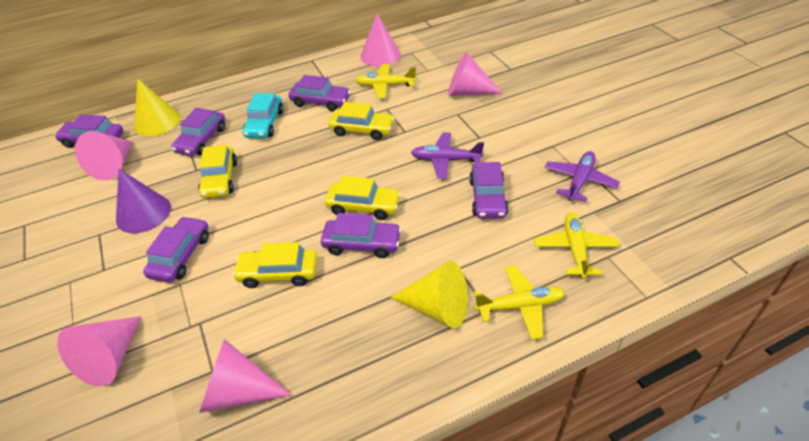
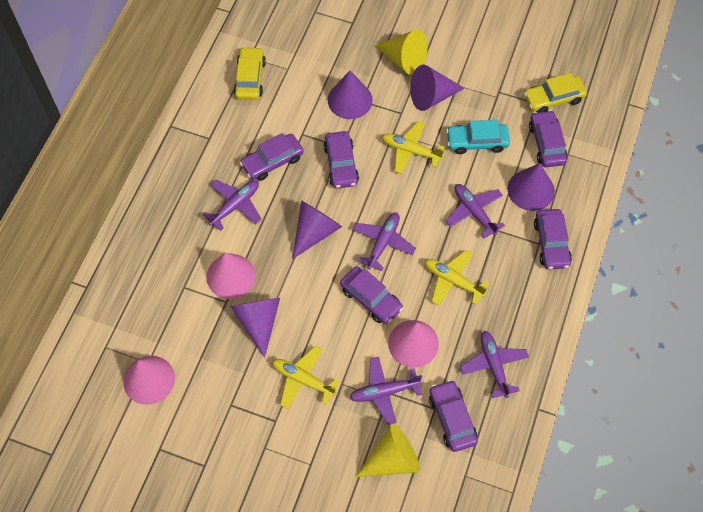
pink cone: [57,316,142,386] [75,131,132,180] [200,339,291,413] [361,14,401,67] [448,52,503,96] = 5 -> [123,356,175,405] [206,253,256,299] [388,320,439,368] = 3
purple cone: [116,169,171,233] = 1 -> [230,298,280,358] [292,200,342,259] [328,71,373,119] [410,64,464,111] [508,163,555,211] = 5
purple plane: [411,132,484,179] [544,151,620,202] = 2 -> [202,180,261,231] [350,357,422,425] [352,213,416,271] [446,184,505,239] [460,331,529,398] = 5
yellow car: [198,145,237,198] [232,242,317,288] [325,176,401,220] [328,102,395,140] = 4 -> [234,47,266,100] [524,73,587,113] = 2

